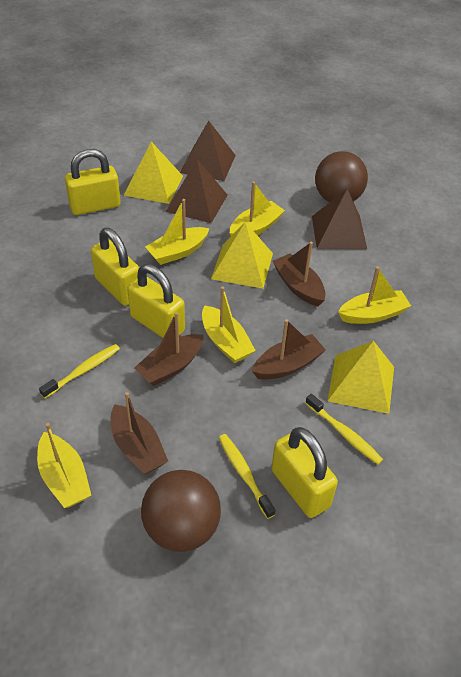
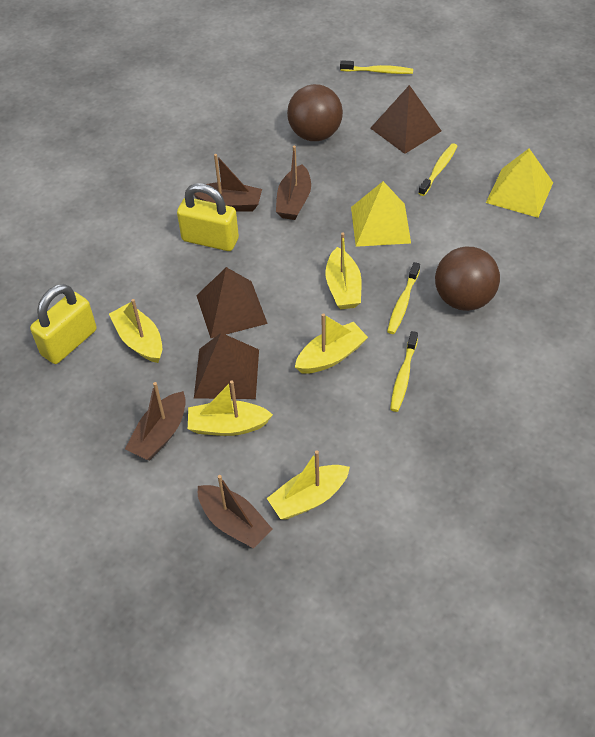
yellow padlock: [65,149,121,215] [91,228,139,306] [127,264,185,338] [271,427,338,518] = 4 -> [30,284,97,364] [177,183,239,251] = 2
yellow pyramid: [124,142,183,204] [211,222,273,289] [327,341,394,414] = 3 -> [351,181,411,247] [486,148,553,218] = 2
yellow toothbrush: [39,344,120,398] [219,434,275,519] [305,394,383,465] = 3 -> [340,60,413,74] [387,262,420,334] [390,331,418,412] [418,143,457,196] = 4

